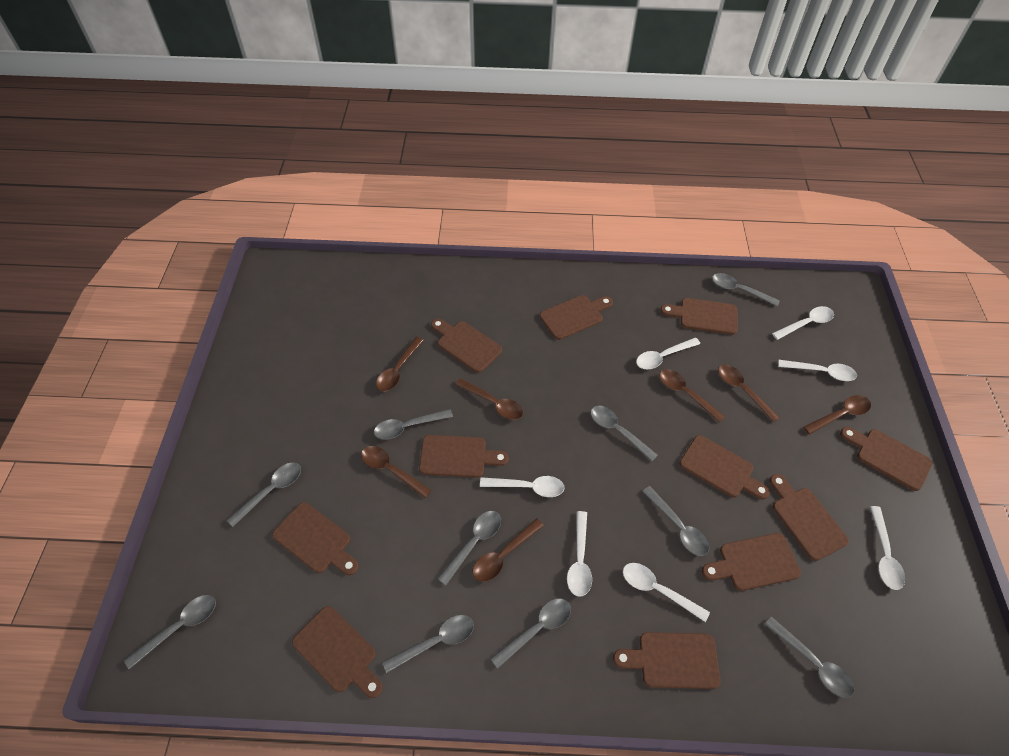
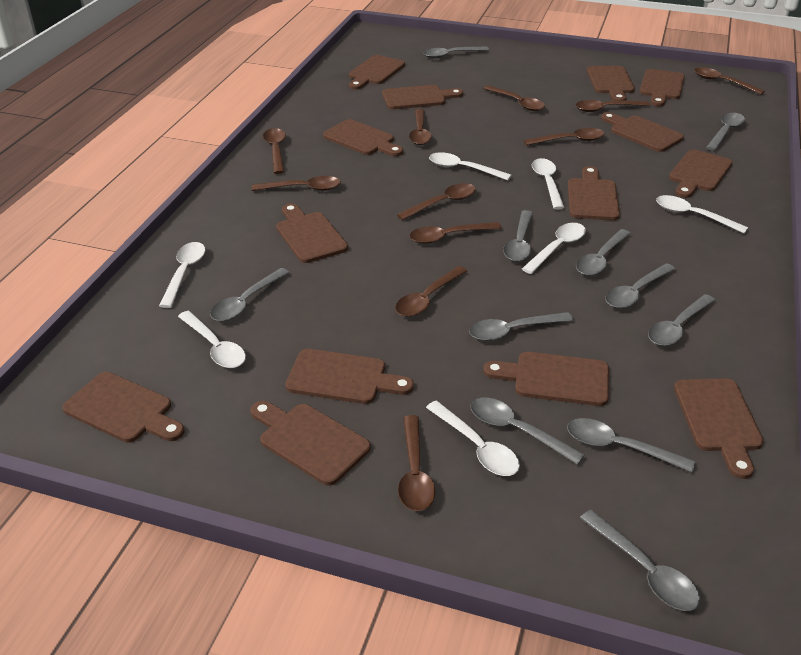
brown cutting board: [272,502,359,575] [292,606,383,698] [419,435,509,478] [431,318,502,373] [540,295,613,340] [613,632,720,689] [660,298,738,335] [679,435,770,499] [702,533,801,591] [769,474,849,561] [840,427,932,491] = 11 -> [62,372,185,443] [250,401,371,485] [276,203,348,263] [285,349,414,404] [323,119,403,156] [349,55,405,90] [382,85,463,109] [483,352,609,406] [568,166,620,220] [587,66,635,101] [601,112,684,152] [640,69,685,107] [669,149,732,198] [674,378,764,479] = 14
brown spoon: [361,446,432,498] [376,337,423,392] [455,378,523,420] [472,518,544,582] [659,369,725,423] [718,365,780,423] [803,395,871,435] = 7 -> [252,176,341,191] [263,128,286,174] [395,266,467,317] [397,183,476,220] [398,415,435,511] [409,109,432,145] [409,222,502,244] [483,85,545,111] [524,128,604,146] [575,100,650,112] [694,67,765,95] = 11
grey spoon: [124,595,216,670] [227,462,301,527] [374,409,453,440] [382,615,474,673] [437,511,501,585] [490,598,571,669] [591,406,658,461] [642,486,709,556] [712,273,780,306] [765,616,854,698] = 10 -> [210,268,290,321] [423,47,489,58] [469,312,573,341] [470,398,584,465] [503,210,533,262] [567,418,695,472] [576,229,631,276] [580,510,700,611] [605,263,675,308] [648,294,715,346] [706,113,745,151] = 11

